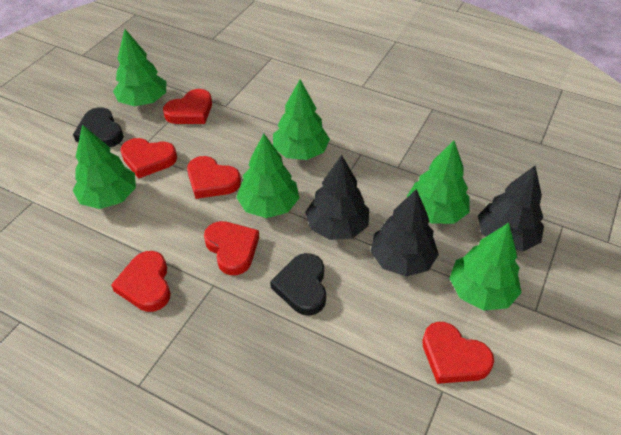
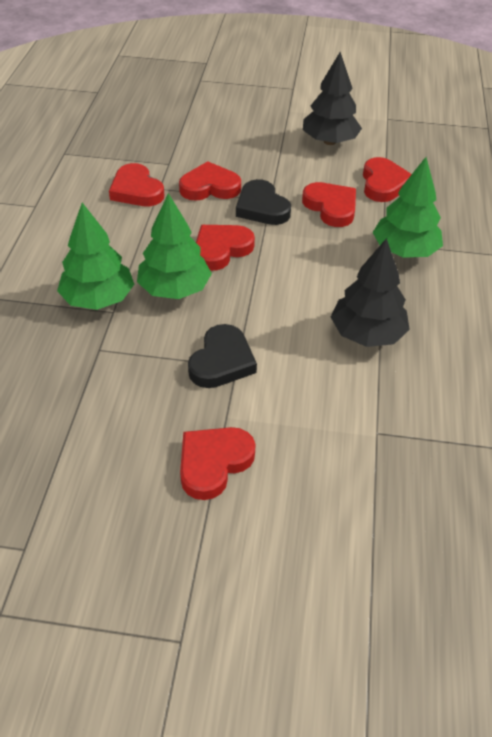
black tree: [305,155,369,240] [370,189,439,277] [478,166,544,251] = 3 -> [303,52,362,145] [331,238,410,347] = 2
green tree: [72,124,136,209] [113,29,166,106] [236,134,299,218] [273,79,330,160] [407,140,470,224] [449,223,522,311] = 6 -> [57,203,134,310] [137,193,212,299] [372,157,443,258] = 3

